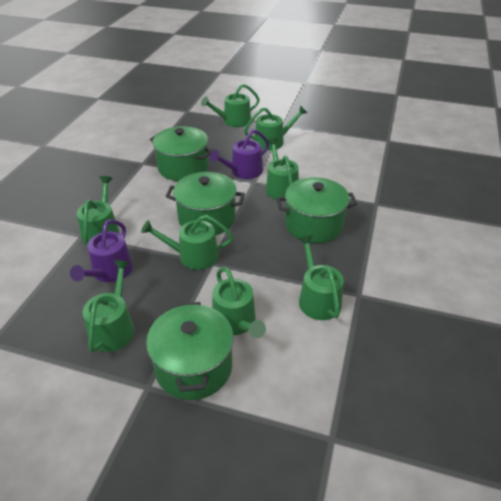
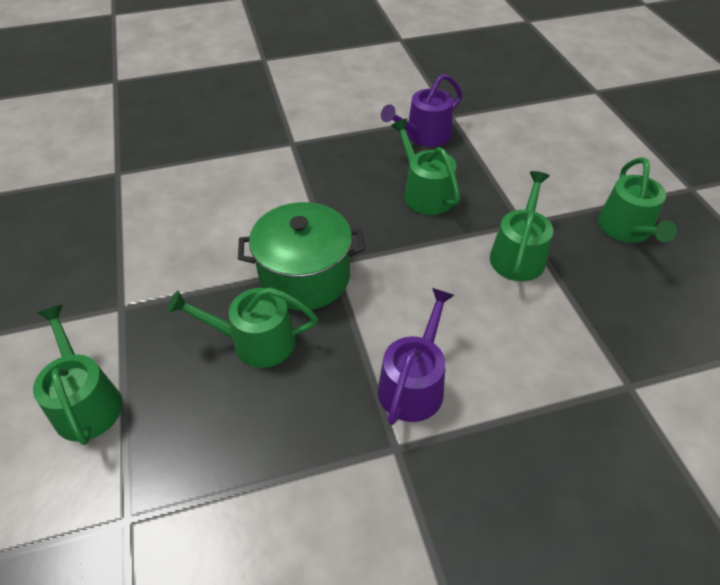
green pot: [146,302,234,400] [150,126,213,181] [166,172,245,235] [276,177,357,243] = 4 -> [238,202,365,311] = 1
green watering can: [77,176,119,245] [83,260,135,352] [141,215,233,270] [201,84,260,127] [212,267,266,338] [244,105,307,150] [266,138,299,200] [298,235,344,320] = 8 -> [33,305,123,445] [167,287,318,368] [391,118,461,215] [490,171,553,281] [598,157,677,243] = 5

